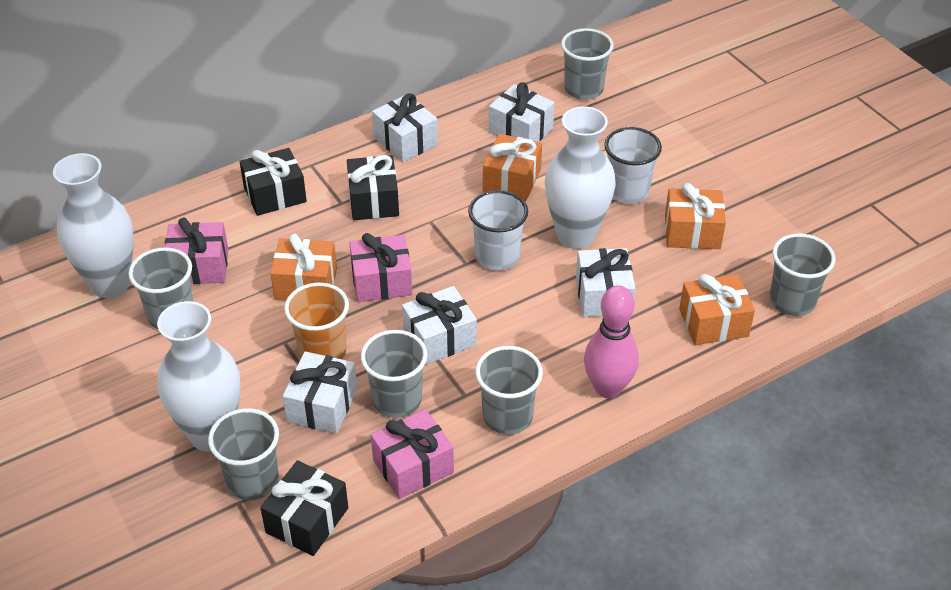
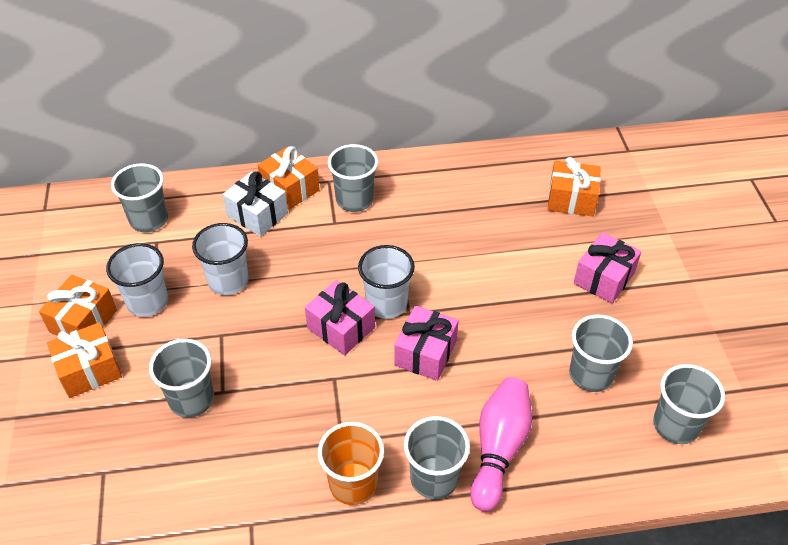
black gift: [240,148,307,216] [260,460,348,556] [347,155,399,220] = 3 -> none = 0
white cup: [468,190,528,270] [604,127,662,204] = 2 -> [106,243,168,317] [192,223,249,295] [358,245,415,319] = 3
white gift: [283,351,357,434] [372,93,438,162] [402,286,477,365] [489,82,555,142] [576,248,635,317] = 5 -> [223,171,288,237] = 1
white vase: [53,153,134,298] [157,301,241,452] [545,106,615,249] = 3 -> none = 0

